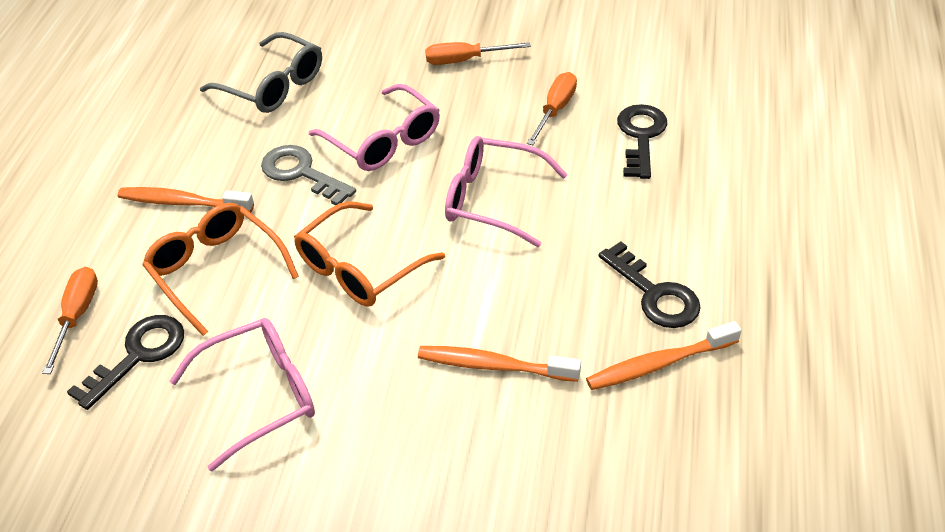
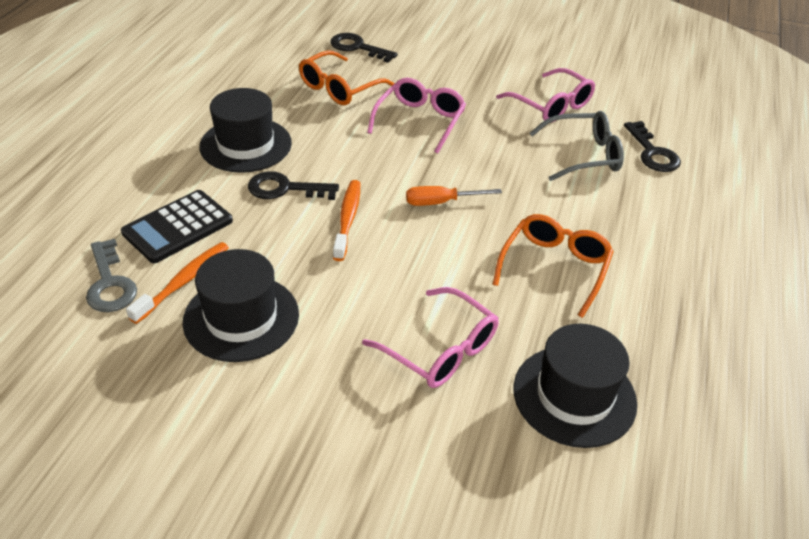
black calculator: none = 0 -> [121,190,233,263] = 1
black hat: none = 0 -> [183,249,299,362] [199,88,292,173] [513,324,637,448] = 3
orange screwdriver: [42,267,98,374] [425,42,531,65] [527,72,577,145] = 3 -> [406,186,502,206] = 1
orange toothbrush: [117,187,254,213] [418,346,581,382] [586,321,741,390] = 3 -> [126,242,229,324] [333,180,360,261] = 2

